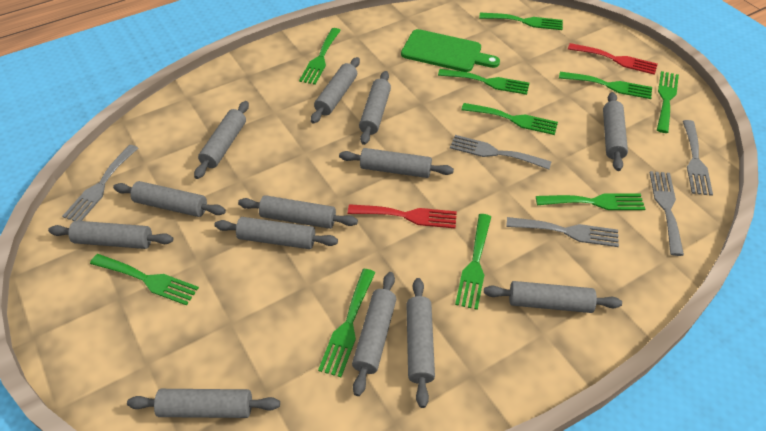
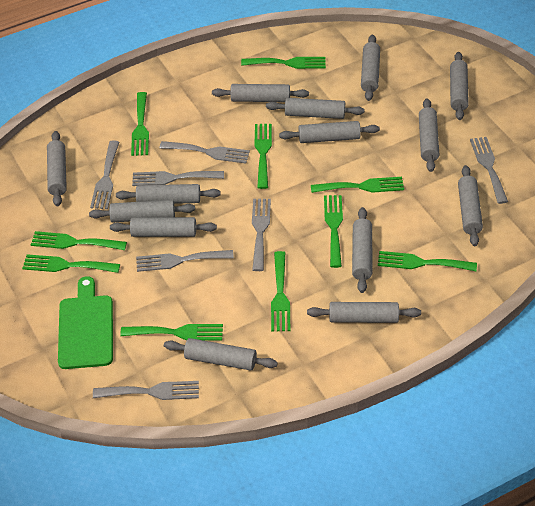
grey fork: [62,145,138,221] [450,135,552,170] [506,217,619,247] [649,171,684,256] [683,120,713,196] = 5 -> [90,141,119,209] [93,381,199,400] [132,171,224,186] [136,250,234,272] [159,141,250,163] [252,199,271,271] [470,137,508,204] = 7
grey rolling pin: [48,221,173,249] [113,181,226,217] [127,389,280,418] [194,101,249,179] [214,217,338,249] [238,195,358,229] [311,57,360,124] [339,148,454,178] [352,272,396,396] [359,71,391,145] [406,278,435,408] [484,281,622,313] [603,92,628,171] = 13 -> [47,131,67,206] [89,200,195,223] [110,217,217,237] [116,184,221,204] [164,338,278,371] [212,84,309,102] [266,98,365,119] [279,121,380,143] [307,302,421,323] [352,207,372,293] [361,35,380,101] [419,98,440,172] [450,52,469,120] [458,165,483,246] = 14
red fork: [348,204,457,229] [568,43,658,75] = 2 -> none = 0

